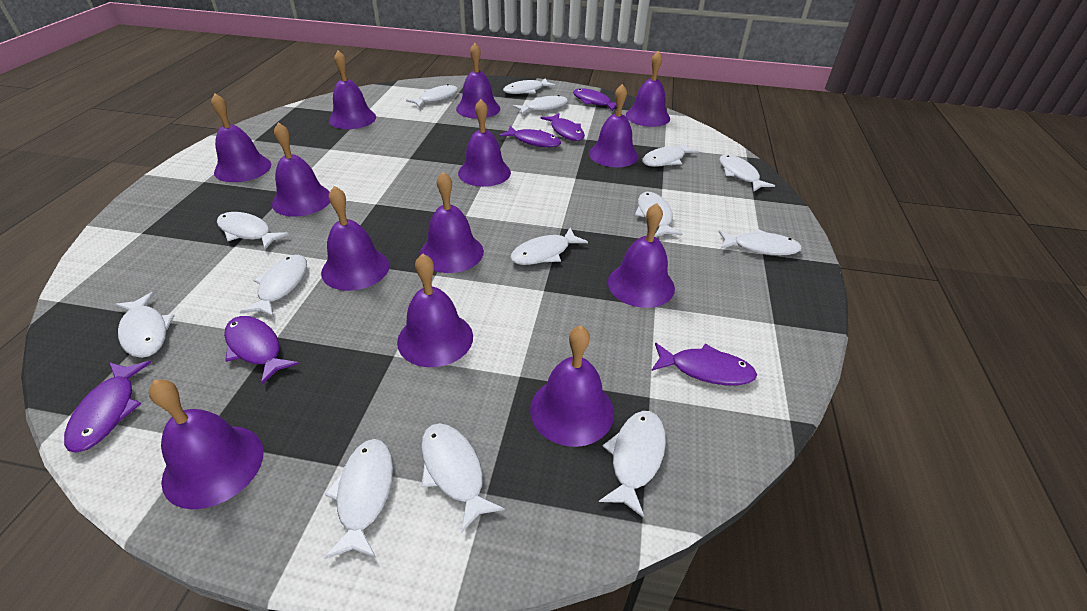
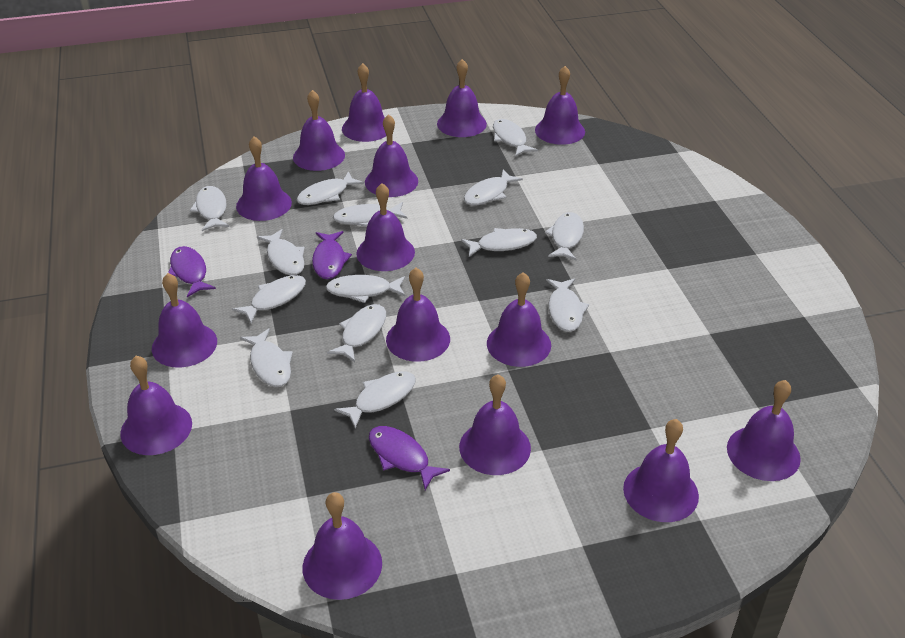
purple bell: [149,380,263,509] [211,94,271,182] [272,122,330,217] [321,186,390,291] [329,50,376,129] [397,253,473,367] [420,172,484,273] [456,43,500,119] [458,99,511,187] [530,325,614,447] [589,84,639,167] [608,203,675,308] [626,51,670,127] = 13 -> [120,356,192,455] [152,273,217,368] [236,136,292,221] [293,90,345,171] [303,492,382,600] [342,63,386,142] [356,183,415,271] [365,114,418,197] [386,268,450,362] [437,59,487,137] [459,375,531,475] [487,272,551,367] [535,66,585,145] [623,419,699,522] [727,380,801,481] = 15
purple fish: [64,361,152,453] [224,316,299,384] [499,126,561,147] [540,113,585,141] [573,88,625,111] [651,342,757,385] = 6 -> [168,246,216,297] [312,231,352,279] [369,426,450,490] = 3

